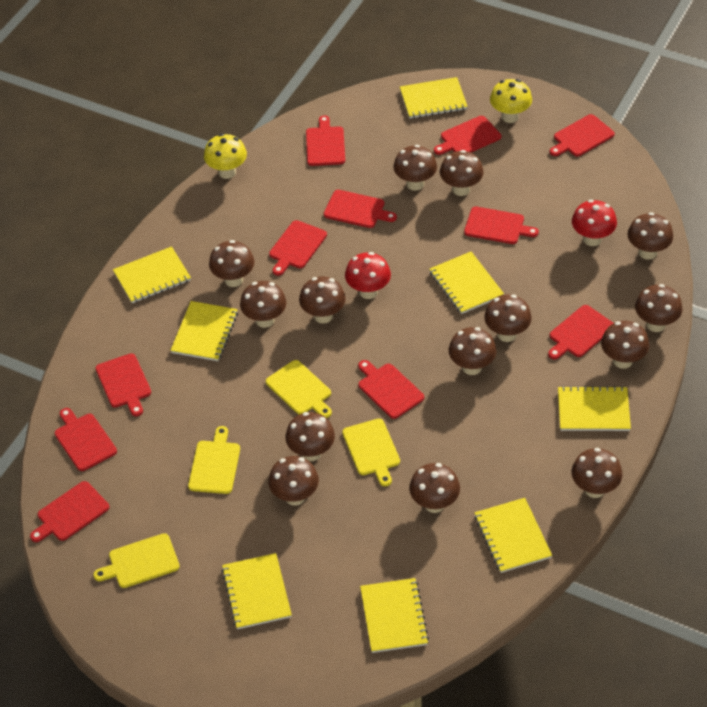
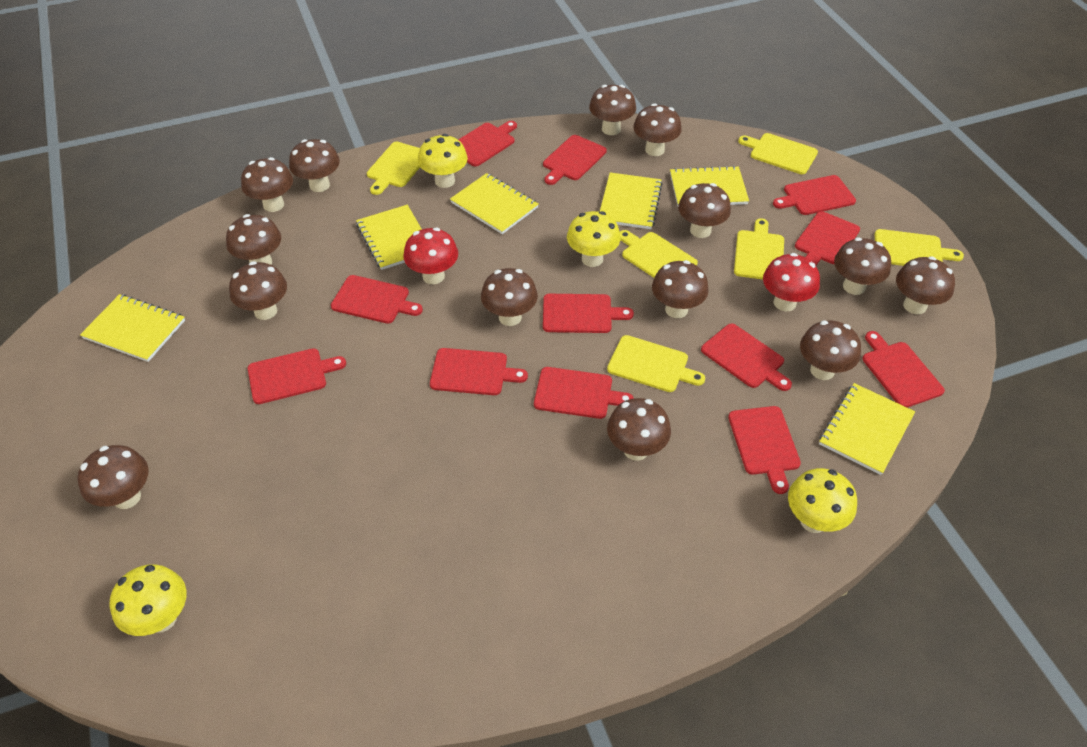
red cutting board: [30,481,109,542] [55,408,117,471] [96,353,151,416] [269,220,327,276] [306,115,345,166] [324,190,397,228] [358,360,424,419] [434,116,501,155] [464,206,539,244] [548,305,613,359] [550,114,615,156] = 11 -> [248,348,346,404] [331,275,423,324] [430,348,528,395] [458,121,517,166] [534,367,634,419] [543,135,607,185] [543,294,634,333] [701,323,792,391] [728,406,801,494] [773,175,856,215] [795,211,860,266] [863,331,945,408] = 12
yellow cutting board: [93,533,180,588] [188,426,240,494] [266,360,332,418] [342,419,400,486] = 4 -> [367,142,420,195] [607,335,705,392] [620,230,698,278] [734,218,784,280] [738,133,818,174] [875,229,964,266] = 6
yellow mushroom: [204,134,247,179] [490,79,532,123] = 2 -> [109,564,186,636] [418,134,468,188] [567,211,621,267] [788,468,857,533] = 4
yellow notebook: [113,246,191,303] [170,301,238,361] [222,553,292,629] [360,578,429,653] [400,77,468,119] [429,251,504,314] [474,498,552,573] [558,386,631,431] = 8 -> [80,294,185,362] [356,205,422,270] [450,173,539,234] [600,172,663,229] [670,166,749,206] [819,383,915,475] = 6

